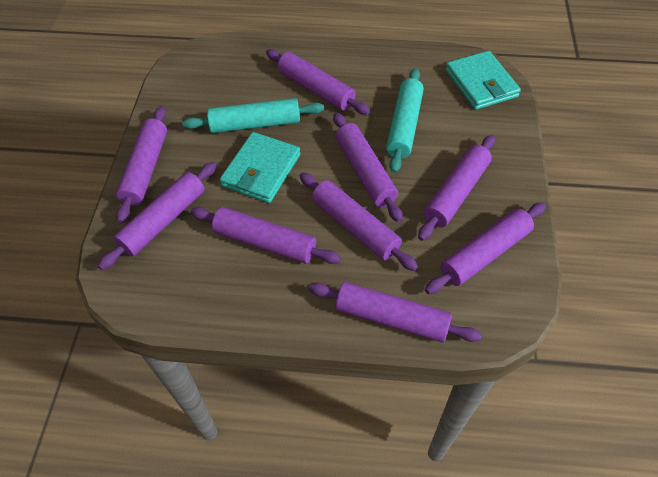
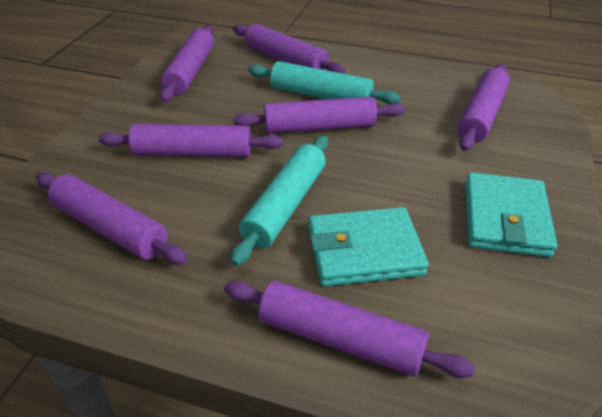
purple rolling pin: [98,162,217,270] [116,106,167,223] [190,207,341,264] [266,49,370,115] [300,172,418,271] [309,282,482,342] [333,112,403,222] [418,135,495,241] [425,203,546,294] = 9 -> [36,172,188,265] [99,124,283,157] [160,25,214,102] [224,281,475,378] [233,24,345,74] [233,97,405,134] [457,64,510,151] = 7

